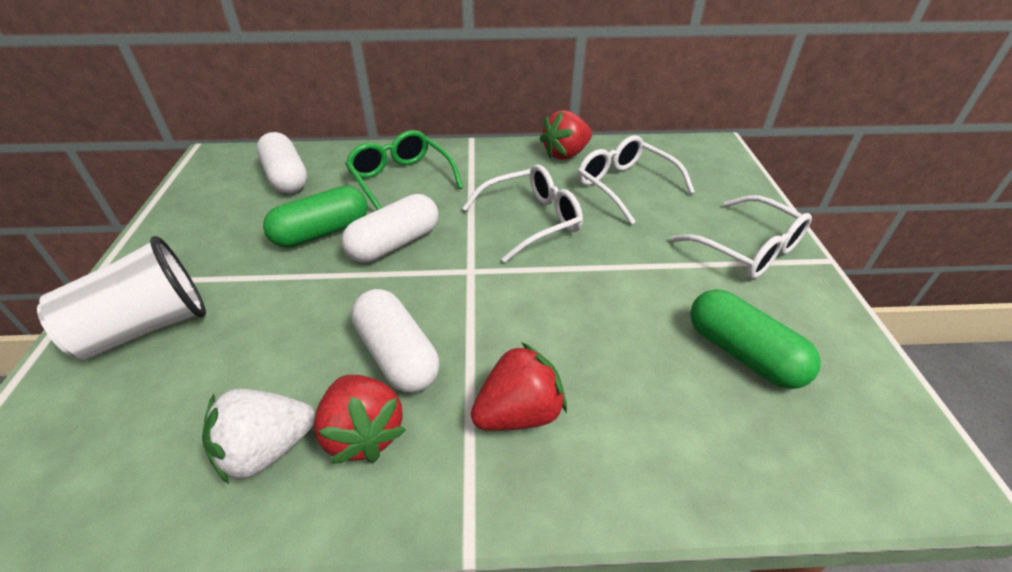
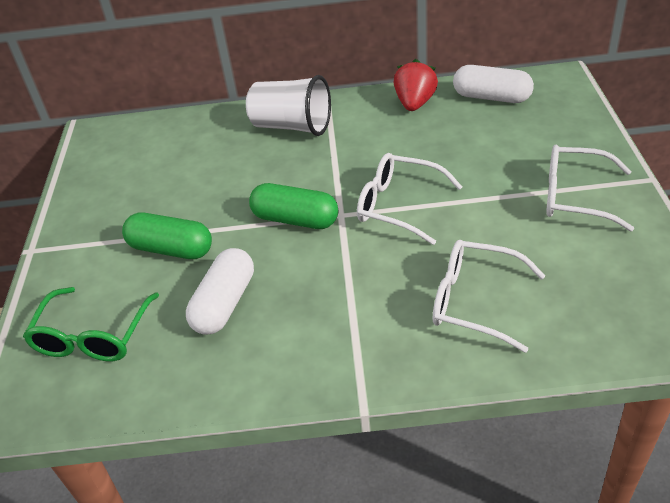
red strawberry: [314,375,406,464] [471,342,567,431] [540,110,592,160] = 3 -> [394,59,438,111] = 1
white capsule: [257,132,307,193] [342,194,439,263] [351,289,439,393] = 3 -> [186,248,254,335] [453,65,534,103] = 2
white strawberry: [202,388,315,484] = 1 -> none = 0

